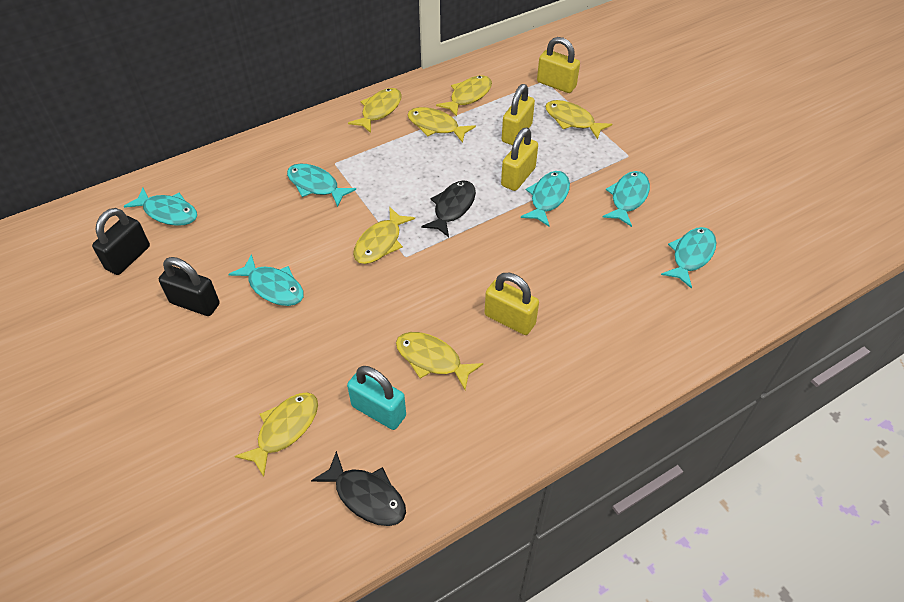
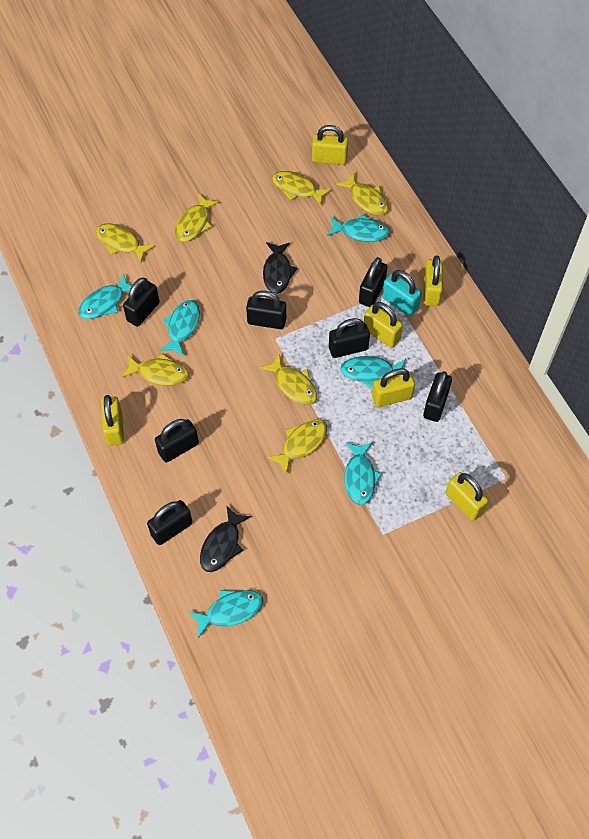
black padlock: [92,208,150,275] [159,257,220,316] = 2 -> [123,277,160,327] [147,500,192,545] [155,419,199,463] [246,291,286,329] [329,318,370,358] [359,257,388,307] [423,371,452,422] = 7
yellow padlock: [485,273,539,335] [501,128,538,191] [502,84,535,145] [537,37,580,93] = 4 -> [101,395,124,446] [312,125,348,165] [364,302,403,348] [372,368,415,407] [424,256,443,306] [446,472,488,521] = 6

